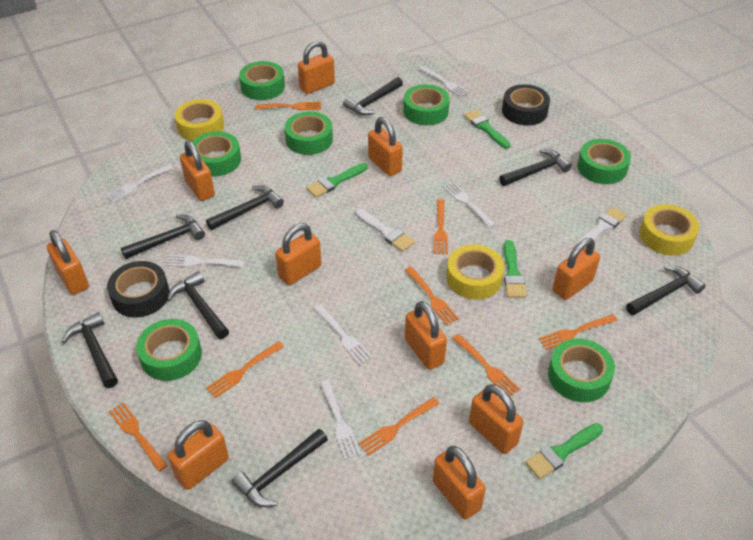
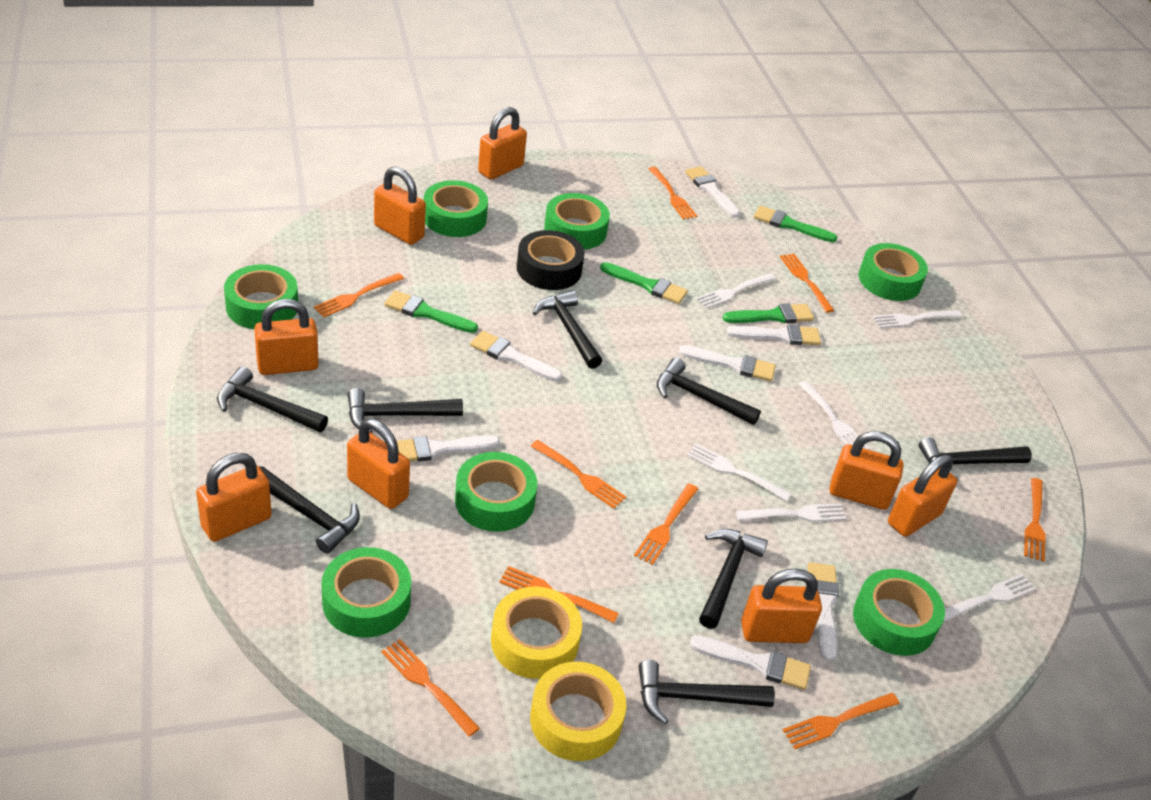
black tape: [107,261,169,317] [502,84,550,125] = 2 -> [517,230,585,290] = 1
orange fork: [109,402,168,472] [206,341,284,398] [256,102,321,110] [359,397,440,456] [405,266,459,325] [434,199,448,254] [452,334,520,396] [539,314,617,350] = 8 -> [313,273,404,318] [381,639,480,737] [499,566,619,623] [531,440,626,509] [634,483,698,565] [648,167,697,219] [780,253,834,313] [783,693,899,749] [1024,478,1045,562] = 9
orange padlock: [47,230,89,295] [168,420,229,490] [180,140,215,201] [275,223,322,285] [298,41,335,94] [368,117,403,176] [405,301,447,370] [433,446,486,520] [469,384,524,454] [553,238,600,300] = 10 -> [196,453,272,542] [254,299,319,375] [347,419,410,509] [374,166,426,245] [478,107,527,180] [741,569,822,643] [829,431,903,510] [888,454,957,537] = 8
white brush: [356,209,415,252] [575,207,627,246] = 2 -> [397,435,500,461] [470,331,562,382] [679,345,776,381] [685,166,740,218] [690,635,811,690] [726,324,821,345] [808,562,839,662] = 7
yellow tape: [174,99,224,141] [446,244,504,299] [640,204,699,255] = 3 -> [491,587,582,679] [530,662,626,761] = 2

